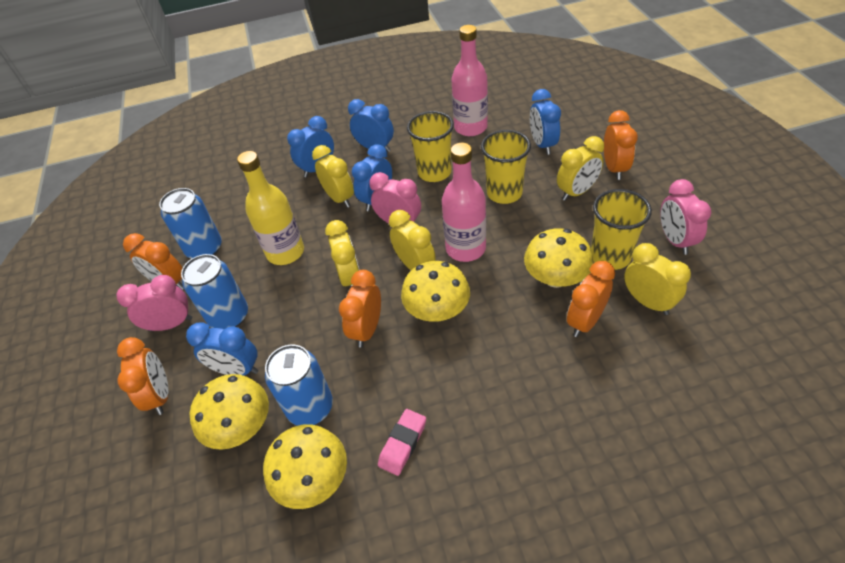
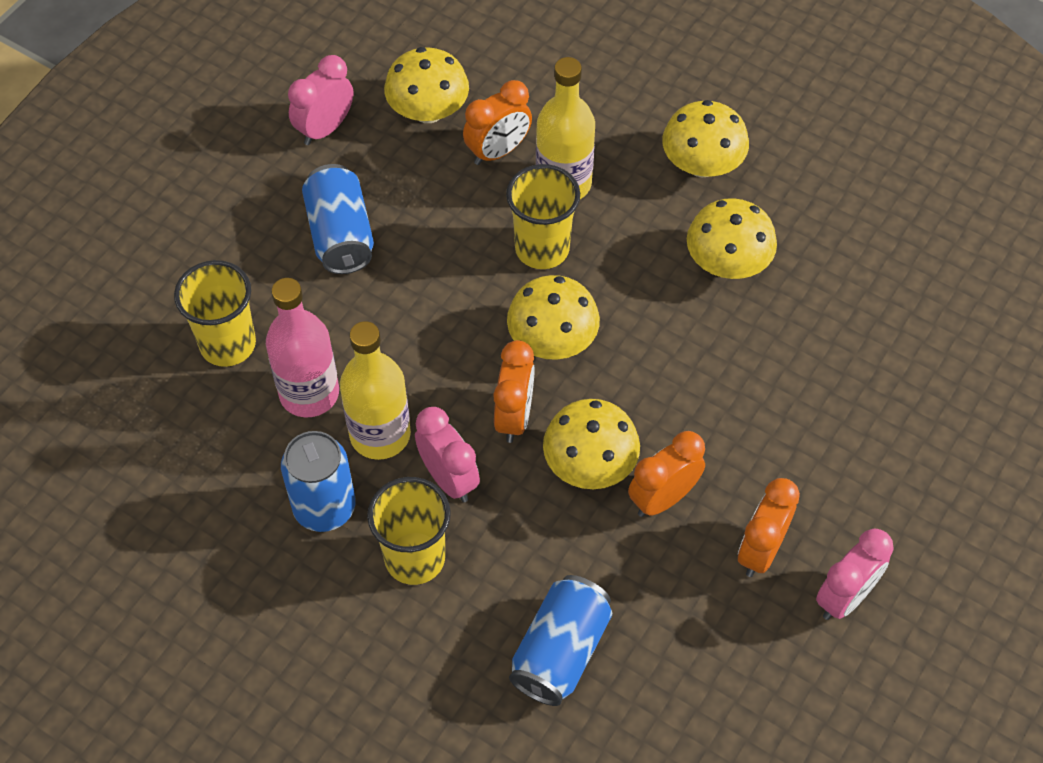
blue clock: [186,323,258,376] [287,116,334,178] [348,99,394,152] [352,144,392,211] [530,89,561,155] = 5 -> none = 0
orange clock: [117,337,168,415] [123,233,184,290] [339,270,381,348] [567,261,615,337] [604,110,638,180] = 5 -> [463,80,532,165] [493,340,535,443] [628,431,705,517] [738,478,800,577] = 4
pink bottle: [442,143,486,262] [452,25,488,136] = 2 -> [266,278,339,417] = 1
pink eraser: [378,409,426,476] = 1 -> none = 0
yellow bottle: [237,151,304,265] = 1 -> [340,321,411,460] [536,57,595,199] = 2
yellow clock: [312,145,354,208] [325,220,359,288] [389,210,436,270] [557,136,604,201] [624,243,691,315] = 5 -> none = 0
yellow mushroom: [189,374,269,450] [263,424,347,509] [401,261,470,322] [524,228,593,288] = 4 -> [384,47,469,123] [507,275,600,360] [543,399,640,489] [662,100,749,177] [687,198,777,279] = 5

